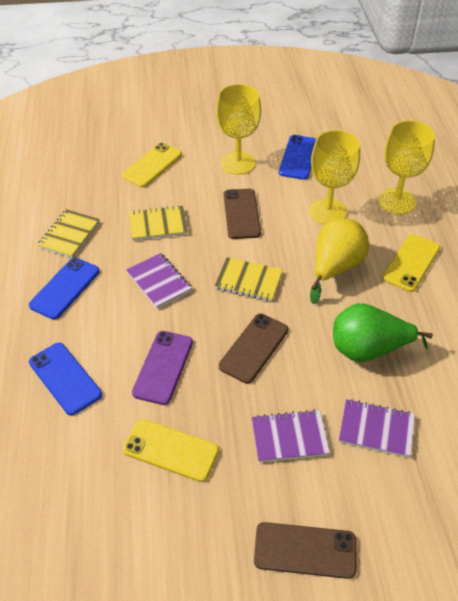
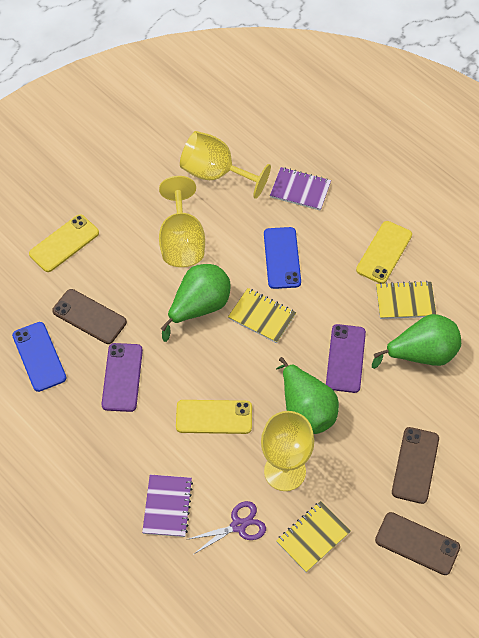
blue phone: [29,258,100,319] [29,343,102,415] [279,135,316,180] = 3 -> [12,322,66,392] [264,227,301,289] = 2
green pear: [333,303,433,362] = 1 -> [160,264,231,342] [276,357,339,434] [372,314,461,369] = 3
purple notebook: [126,253,192,309] [252,410,330,462] [339,399,415,458] = 3 -> [142,475,193,537] [270,167,331,211] = 2
purple phone: [132,331,193,405] = 1 -> [102,343,143,412] [326,324,366,393] = 2
purple scissors: none = 0 -> [186,501,266,554] = 1
yellow pear: [310,218,369,304] = 1 -> none = 0

